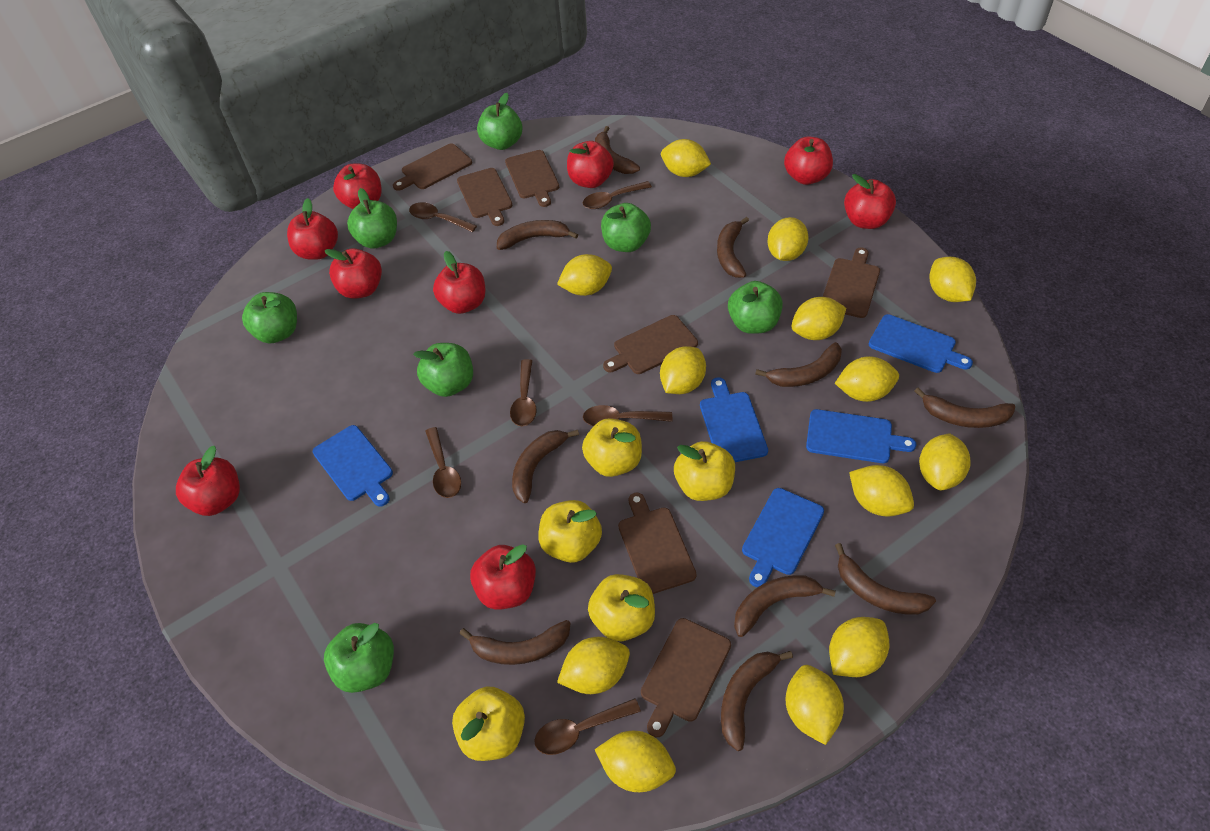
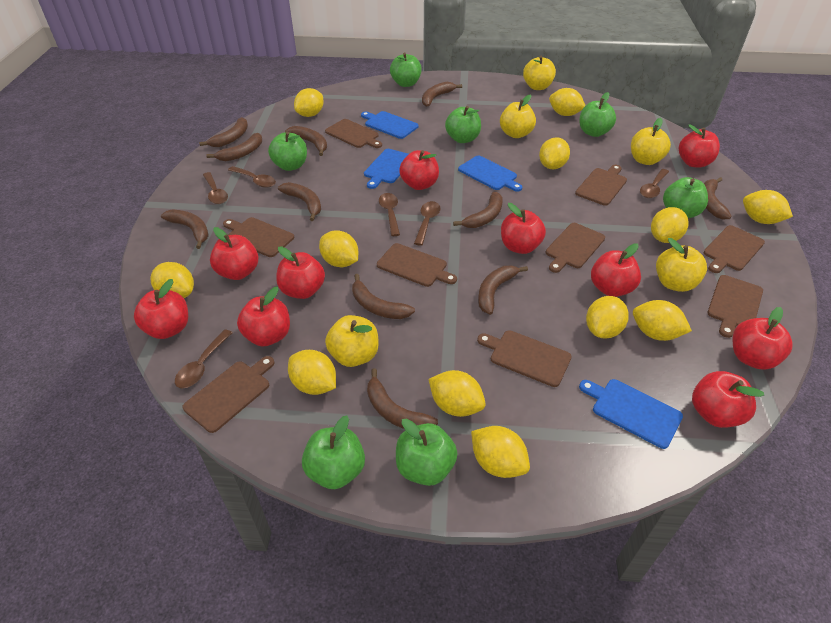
blue cutting board: [313,425,393,507] [700,377,768,462] [742,488,824,587] [806,409,917,463] [869,314,973,373] = 5 -> [361,111,419,139] [364,149,409,189] [458,156,523,192] [579,379,683,449] = 4
brown banana: [459,620,571,665] [497,220,578,250] [512,430,579,503] [595,126,640,174] [717,217,749,278] [721,651,793,751] [734,575,836,637] [755,342,842,387] [835,543,936,615] [915,388,1015,428] = 10 -> [161,209,209,249] [199,117,248,147] [206,133,262,161] [278,182,321,221] [285,126,327,156] [352,274,415,319] [367,368,438,429] [422,82,462,107] [453,192,503,228] [478,266,528,315] [704,177,732,220] = 11
brown cutting board: [393,143,472,191] [457,168,513,226] [505,150,559,207] [603,315,698,374] [618,493,697,594] [641,618,731,738] [823,247,880,318] = 7 -> [182,356,274,433] [223,217,294,257] [325,119,382,148] [377,243,457,287] [477,330,572,387] [546,223,605,273] [575,165,627,206] [703,225,765,273] [707,275,763,338] = 9
red apple: [176,446,240,516] [287,198,338,260] [325,248,382,299] [333,164,382,209] [433,251,486,314] [470,544,536,610] [567,141,614,188] [784,136,833,185] [844,174,896,229] = 9 -> [134,279,188,339] [210,227,258,280] [237,287,290,346] [276,246,325,299] [399,150,439,190] [501,203,546,254] [591,243,641,297] [679,124,720,167] [692,371,765,428] [732,307,792,370] = 10
yellow lemon: [557,254,612,296] [557,637,630,694] [595,731,676,792] [660,346,706,394] [661,139,711,177] [767,217,809,261] [786,665,844,745] [791,297,846,340] [829,617,889,677] [835,356,899,402] [849,465,914,517] [919,433,971,490] [929,257,976,302] = 13 -> [150,262,194,298] [288,350,336,395] [294,88,324,117] [319,230,358,267] [429,370,486,417] [471,426,530,478] [539,137,570,169] [549,88,585,116] [586,296,629,339] [633,300,692,341] [651,207,689,243] [743,190,793,224] = 12

